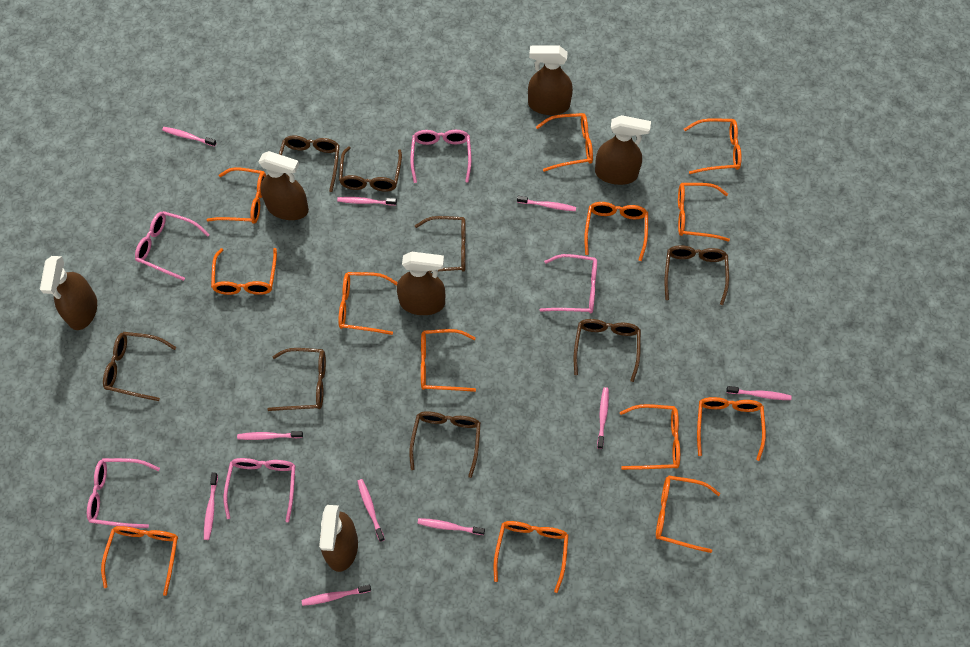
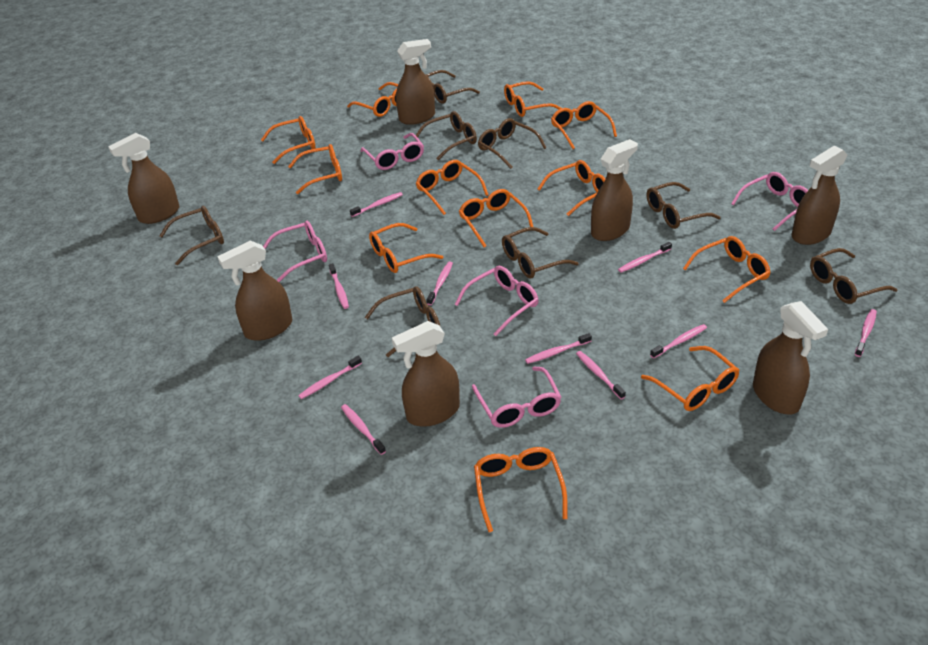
brown spray bottle: [40,256,97,330] [259,151,309,220] [319,505,358,572] [397,252,445,315] [528,46,573,115] [595,115,651,185] = 6 -> [108,133,179,224] [217,241,292,341] [392,321,460,427] [396,39,435,125] [591,139,638,241] [753,301,828,414] [791,146,847,245] = 7
orange glasses: [101,526,178,596] [207,167,266,224] [211,248,277,295] [338,272,398,335] [421,329,476,392] [494,521,569,593] [536,113,593,172] [584,202,648,261] [620,404,680,470] [656,475,720,553] [678,183,730,242] [684,118,742,174] [697,397,766,461] = 13 -> [261,116,316,164] [288,144,342,194] [347,82,398,117] [369,223,443,273] [416,160,489,215] [459,189,533,247] [474,447,568,532] [504,81,561,117] [538,160,605,216] [551,101,617,149] [641,346,739,411] [683,236,771,303] = 12

